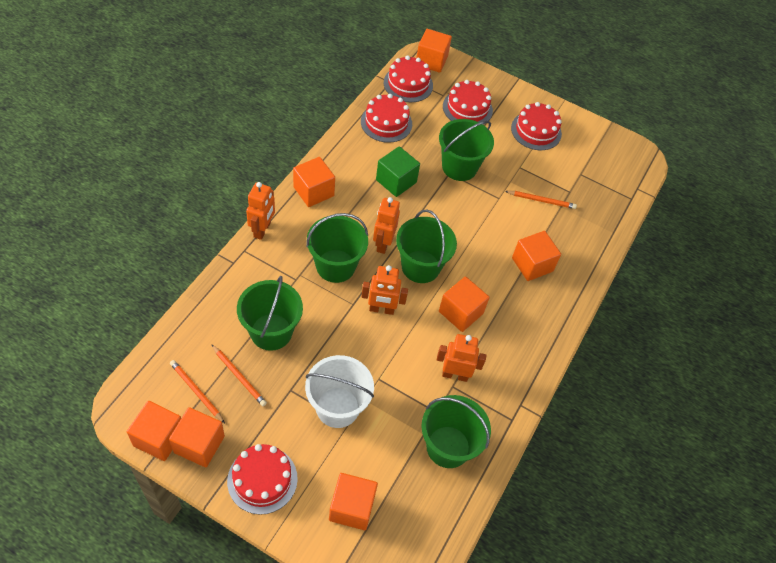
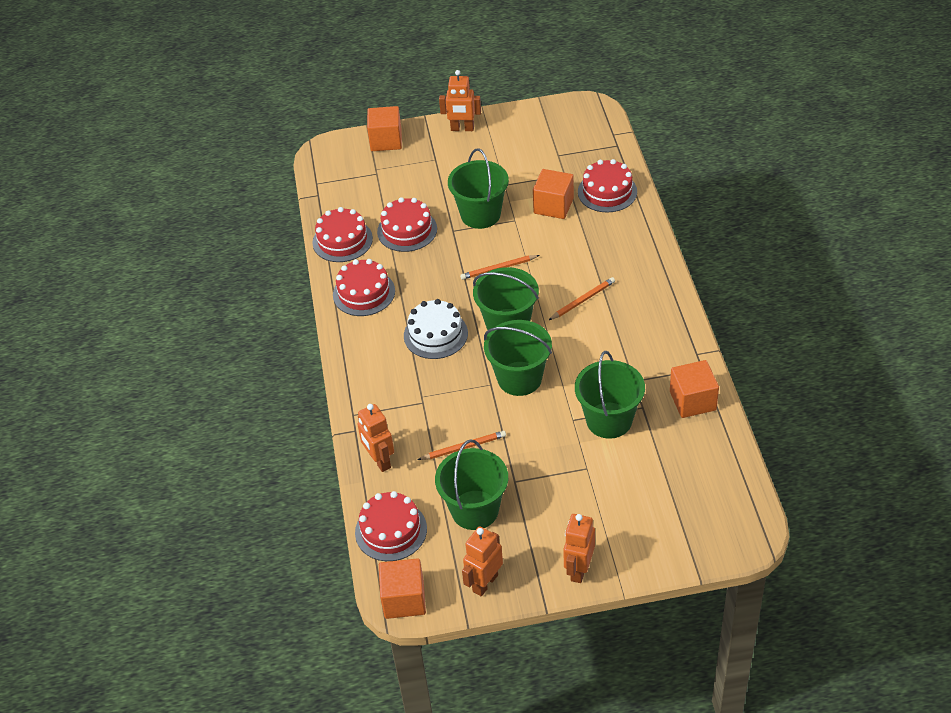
green cube: [376,146,420,197] = 1 -> none = 0
orange cube: [127,401,181,461] [169,407,225,467] [293,157,335,207] [329,473,378,530] [417,29,452,73] [439,276,490,332] [512,231,561,281] = 7 -> [367,106,402,151] [379,558,426,619] [533,169,574,219] [670,360,719,418] = 4
white bucket: [305,355,374,428] = 1 -> none = 0
white cake: none = 0 -> [404,299,468,359] = 1

